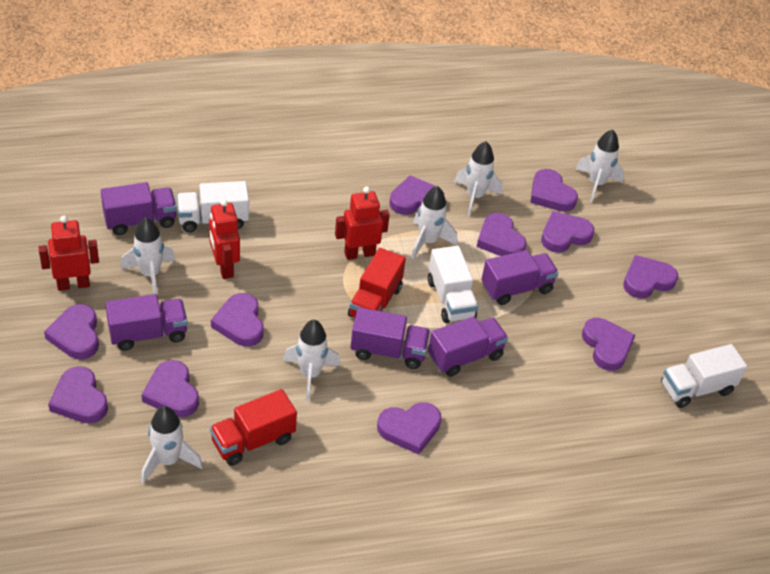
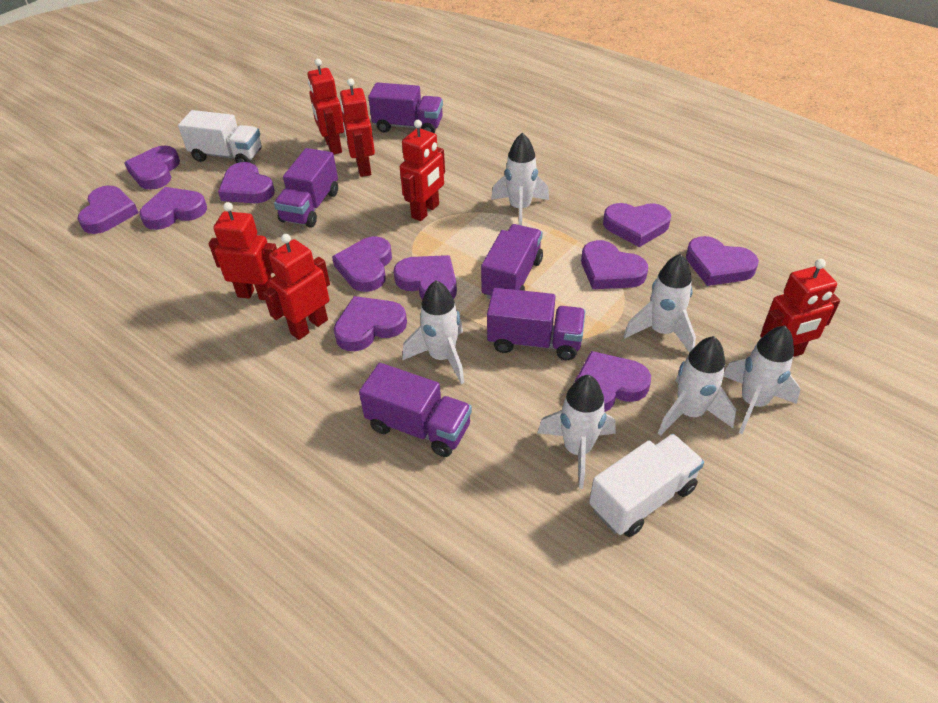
red robot: [39,216,99,291] [209,199,240,279] [335,187,390,260] = 3 -> [209,202,277,300] [263,234,330,340] [308,58,344,155] [340,78,375,177] [400,120,445,221] [760,259,840,357] = 6
red truck: [210,389,297,466] [348,248,406,318] = 2 -> none = 0
white truck: [177,181,249,232] [428,246,478,323] [661,344,747,408] = 3 -> [178,110,262,163] [589,434,704,537] = 2

